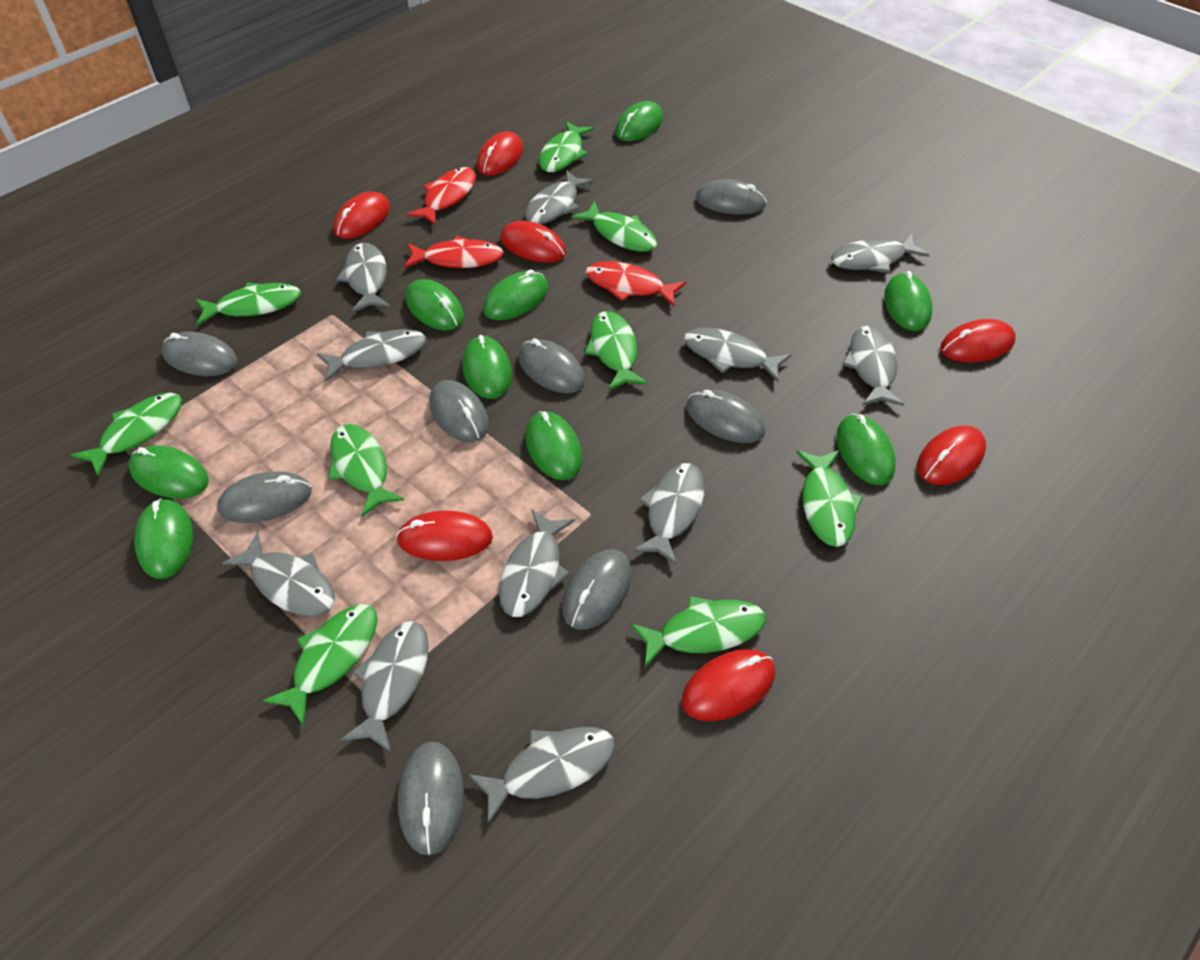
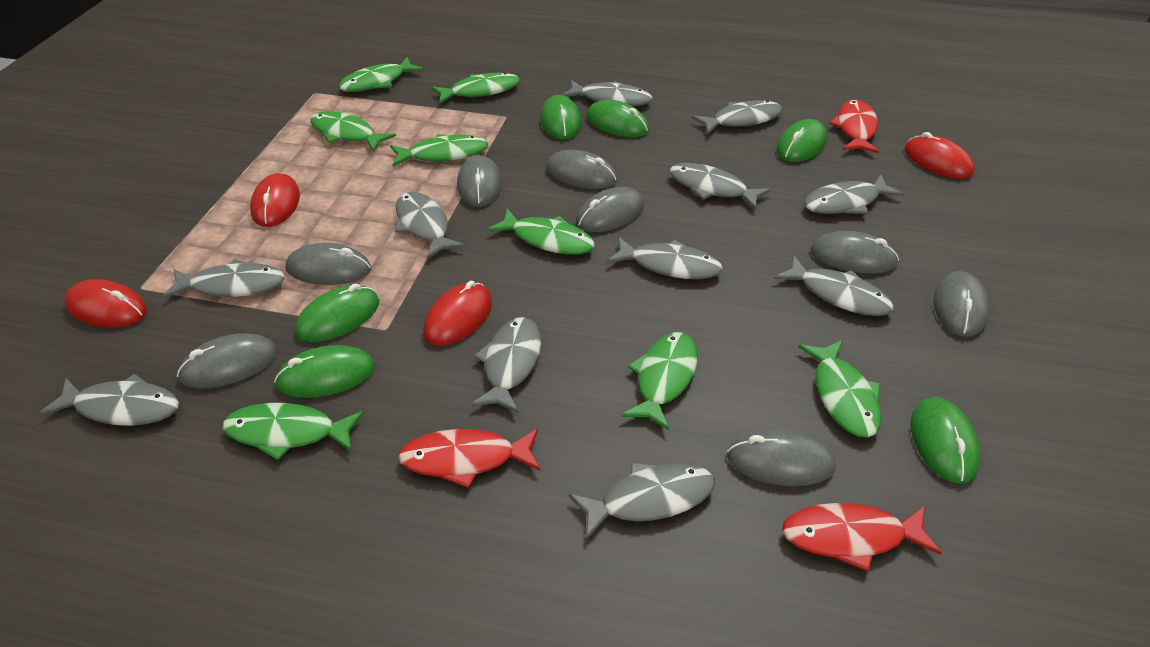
green fish: [71,393,182,476] [196,282,301,326] [263,604,378,726] [328,424,404,517] [539,121,595,172] [571,201,657,252] [584,311,648,391] [631,596,766,667] [796,450,863,547] = 9 -> [223,403,364,460] [310,111,396,152] [339,57,424,92] [390,134,488,167] [431,72,520,104] [487,208,595,255] [621,332,698,430] [798,340,881,438] = 8
green mouse: [128,445,209,499] [134,498,193,579] [406,279,464,331] [462,335,512,399] [483,270,548,320] [525,411,582,480] [615,101,663,141] [836,414,896,485] [884,271,932,331] = 9 -> [274,345,375,398] [295,284,379,342] [540,95,582,139] [586,100,649,137] [777,119,827,162] [911,397,980,484] = 6
red mouse: [333,192,390,239] [396,510,493,561] [477,131,523,176] [500,221,566,263] [682,649,775,721] [917,425,986,485] [940,319,1016,363] = 7 -> [64,279,147,328] [250,173,300,227] [423,281,492,346] [905,132,975,179] = 4

